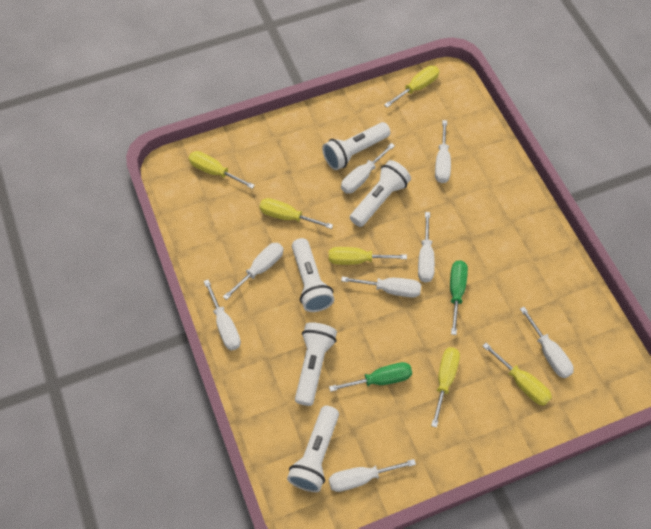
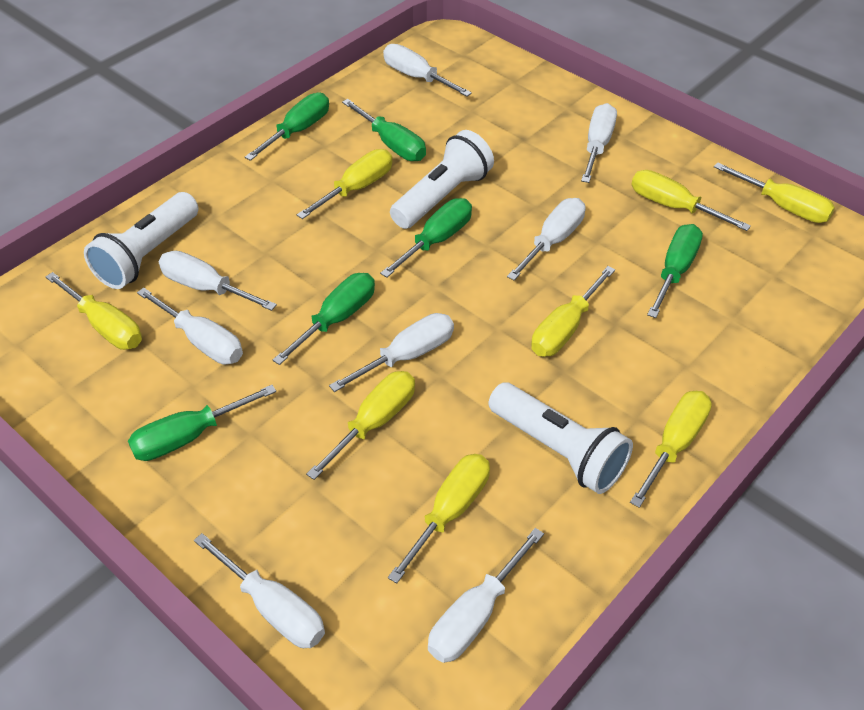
green screwdriver: [329,362,412,392] [450,260,468,335] = 2 -> [128,385,276,461] [245,93,329,161] [273,273,375,365] [342,99,426,161] [380,198,472,278] [647,224,703,318] = 6
white flashlight: [287,406,339,492] [292,238,334,312] [295,322,337,406] [322,122,390,170] [350,160,411,227] = 5 -> [84,192,198,289] [390,130,494,229] [489,382,633,494] = 3
yellow screwdriver: [189,151,255,189] [259,198,333,229] [329,247,407,265] [384,66,439,108] [431,347,460,428] [483,343,552,406] = 6 -> [46,272,142,350] [297,149,393,219] [306,371,415,480] [388,454,490,583] [531,266,615,357] [630,391,712,508] [631,170,751,231] [714,162,835,223] = 8

